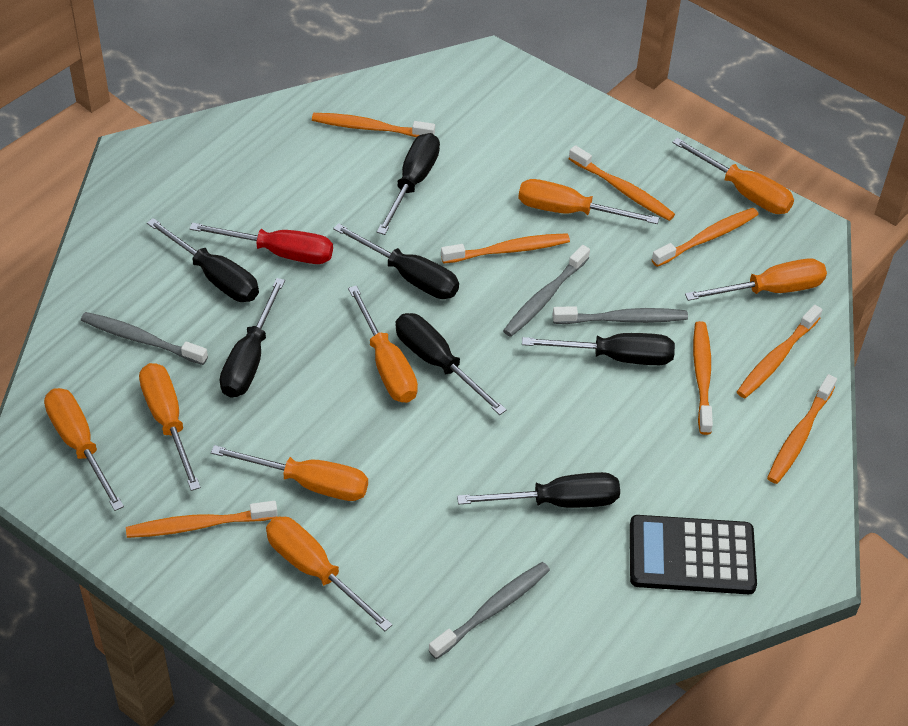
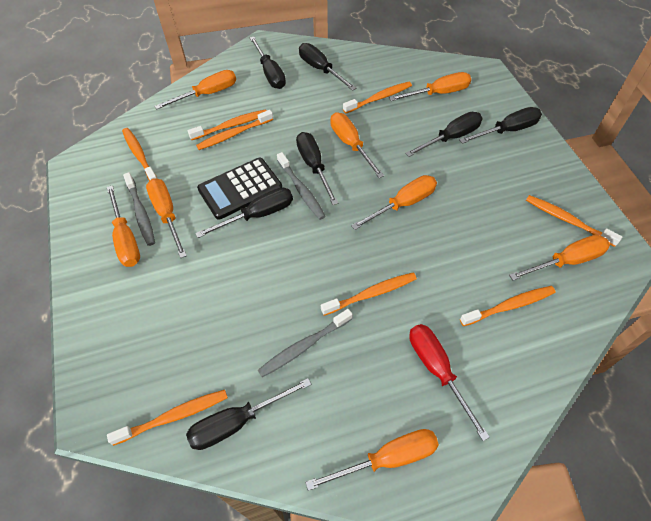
grey toothbrush: [81,312,208,365] [429,562,550,659] [503,245,590,337] [553,306,688,324] = 4 -> [123,172,155,246] [258,309,352,377] [277,152,325,220] = 3

